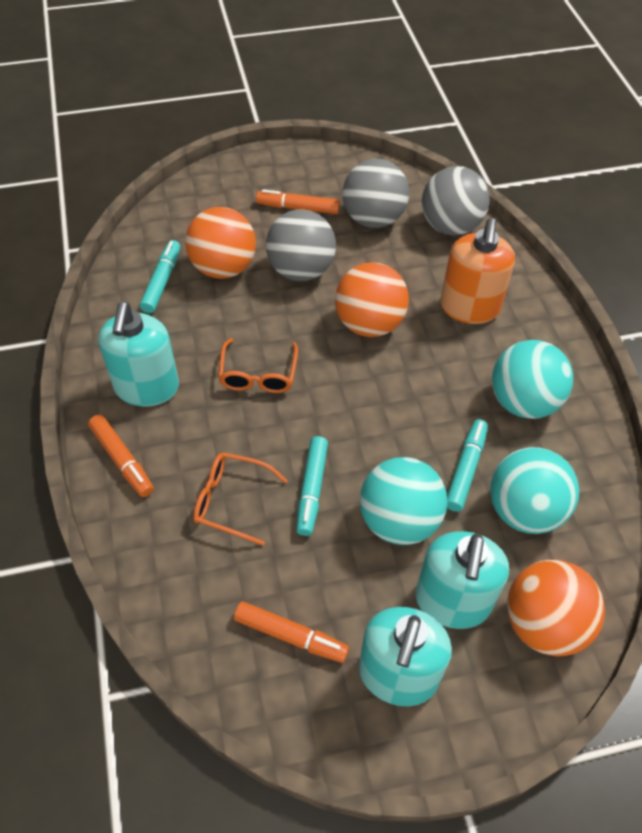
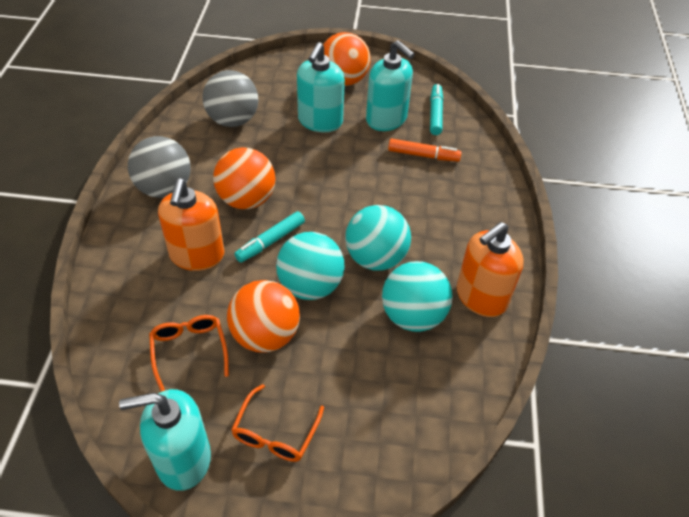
grey ball: [266,209,336,281] [343,159,409,228] [422,166,490,236] = 3 -> [128,136,191,198] [202,70,258,127] = 2
orange marker: [88,415,154,497] [234,601,349,663] [256,189,340,214] = 3 -> [388,139,461,162] = 1
orange soap dispenser: [440,218,515,324] = 1 -> [158,178,224,271] [457,222,524,317] = 2
turquoise marker: [140,240,180,313] [296,436,328,536] [447,419,488,512] = 3 -> [234,211,305,263] [430,84,443,135] = 2

